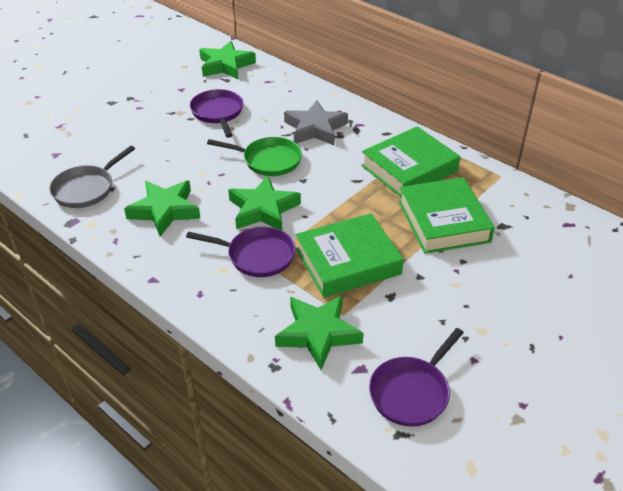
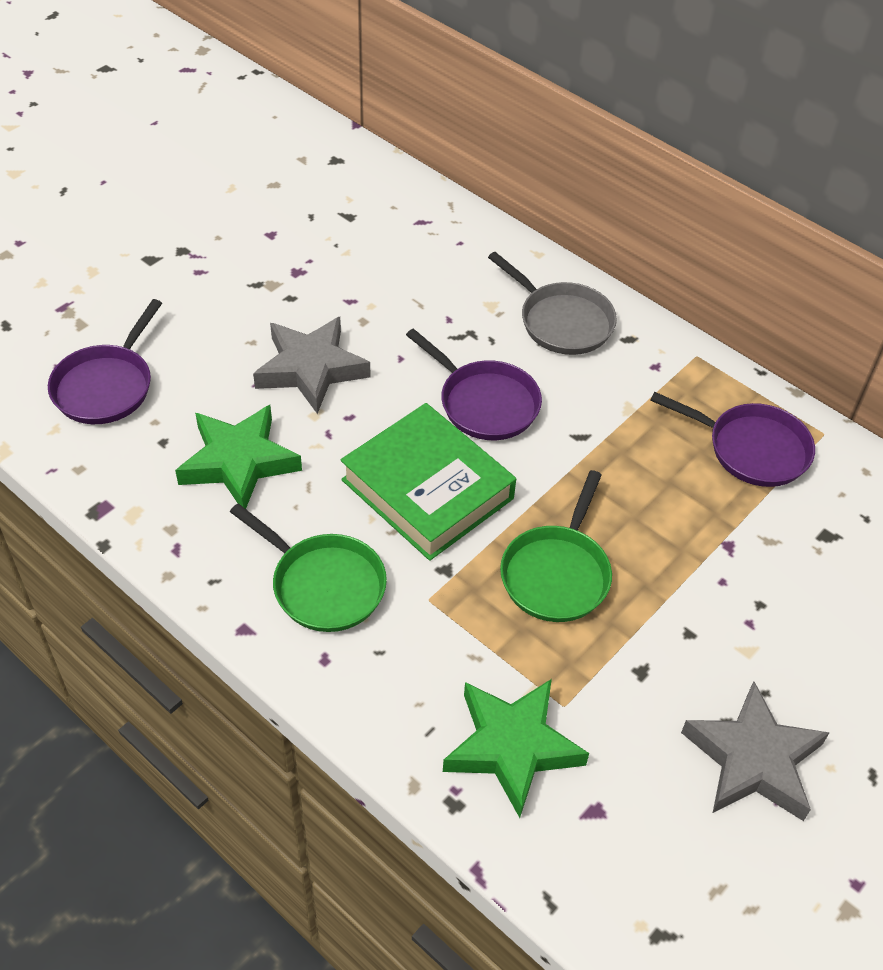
green book: [296,213,404,298] [361,126,460,198] [399,177,495,254] = 3 -> [341,403,516,561] = 1
green pan: [207,137,302,176] = 1 -> [230,504,387,632] [500,470,612,622] = 2
green star: [124,180,201,236] [199,41,256,79] [228,175,301,230] [275,295,364,370] = 4 -> [175,405,302,509] [443,679,589,818] = 2
grey star: [284,101,348,145] = 1 -> [253,317,370,414] [681,681,830,821] = 2

